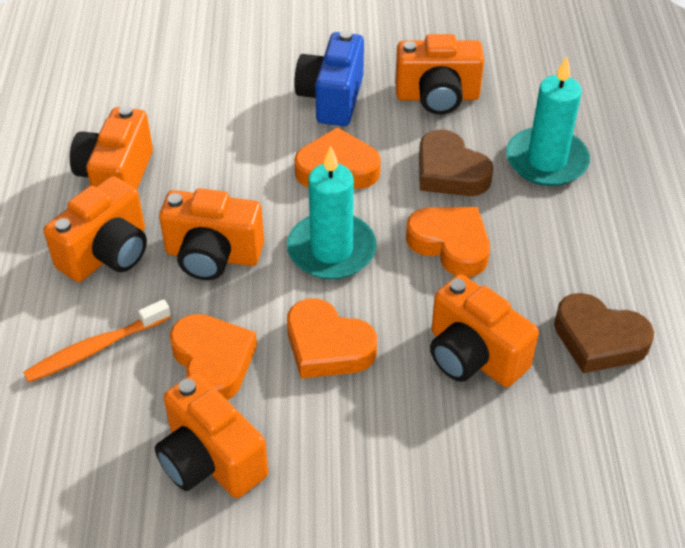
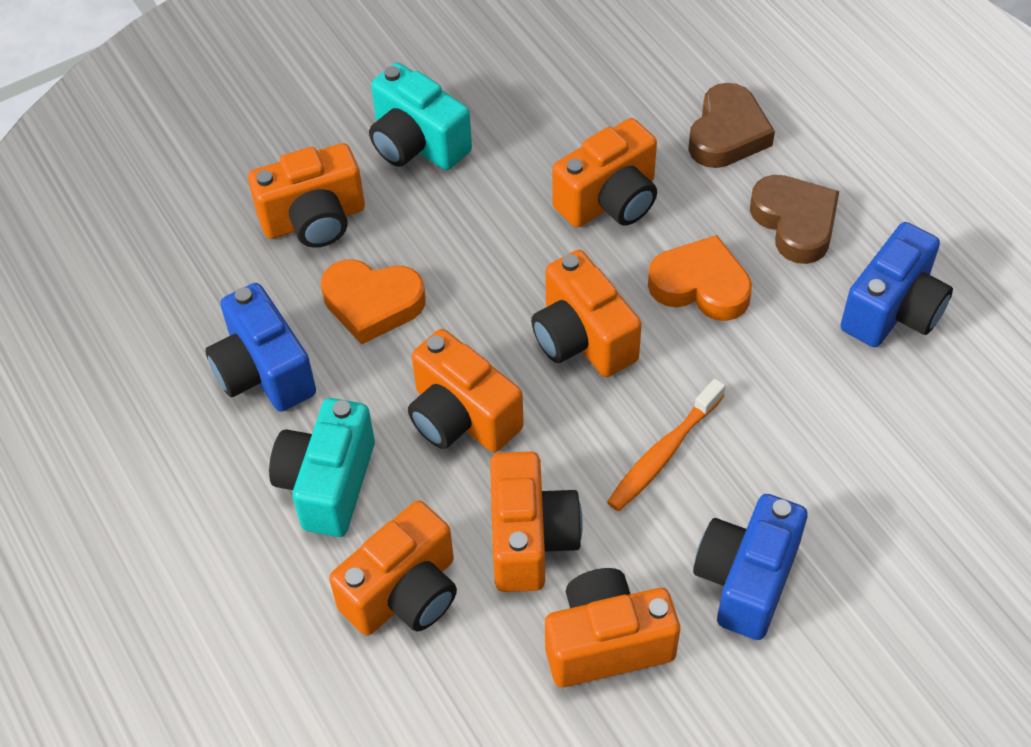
blue camera: [294,30,364,126] = 1 -> [205,283,316,412] [693,494,807,640] [840,222,953,347] = 3
orange camera: [44,176,147,282] [70,106,153,190] [155,373,268,498] [159,188,264,280] [395,34,484,115] [430,274,539,387] = 6 -> [248,143,365,248] [329,500,457,635] [408,329,524,452] [490,452,583,592] [531,250,642,377] [545,568,680,687] [552,118,657,228] = 7
orange heart: [170,314,257,400] [287,298,377,378] [294,127,381,189] [406,207,490,277] = 4 -> [321,259,425,344] [648,235,752,321] = 2
turquoise camera: none = 0 -> [269,398,375,537] [369,63,472,170] = 2
turquoise candle: [287,146,377,279] [506,57,590,186] = 2 -> none = 0

